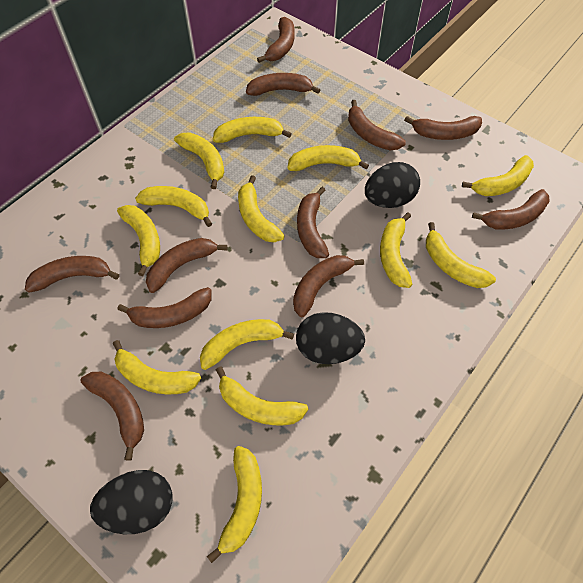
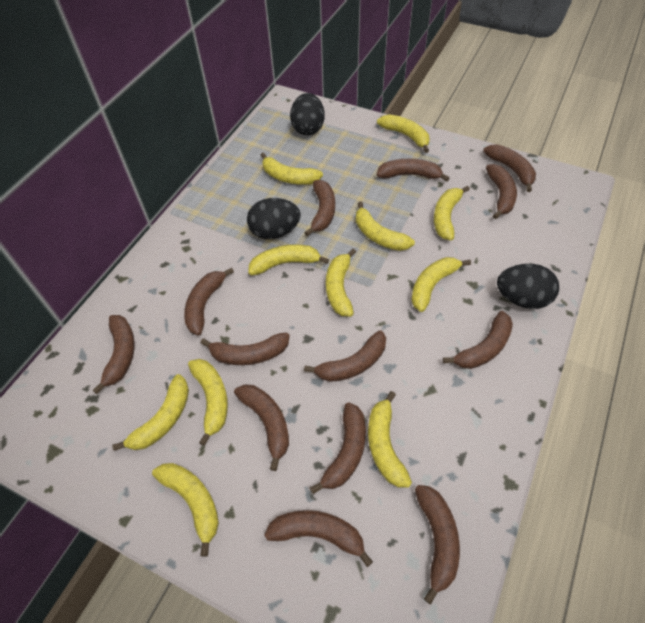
brown banana: [25,256,119,293] [80,372,144,461] [117,287,212,328] [146,238,227,293] [246,73,320,96] [257,17,295,63] [293,255,364,317] [297,187,329,258] [348,100,406,150] [404,116,482,140] [472,189,549,229] = 11 -> [92,315,135,394] [184,268,234,335] [201,332,290,365] [234,384,289,471] [264,510,373,567] [304,330,386,382] [305,180,335,236] [310,402,366,494] [376,159,450,182] [415,485,460,604] [443,311,513,369] [483,144,536,192] [486,164,517,219] = 13
yellow banana: [113,340,201,394] [117,205,160,276] [135,186,212,227] [174,132,224,189] [200,319,294,370] [207,446,262,563] [213,117,292,143] [216,366,308,425] [238,175,285,242] [287,145,369,171] [380,213,412,288] [426,222,496,288] [462,155,534,196] = 13 -> [112,374,189,451] [152,463,219,557] [188,359,228,446] [248,244,329,276] [261,152,323,185] [326,249,356,317] [356,202,415,251] [368,391,412,488] [377,114,430,153] [411,257,471,312] [434,186,470,241] = 11

